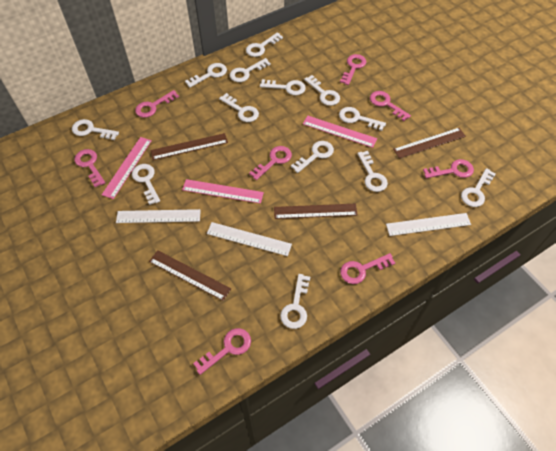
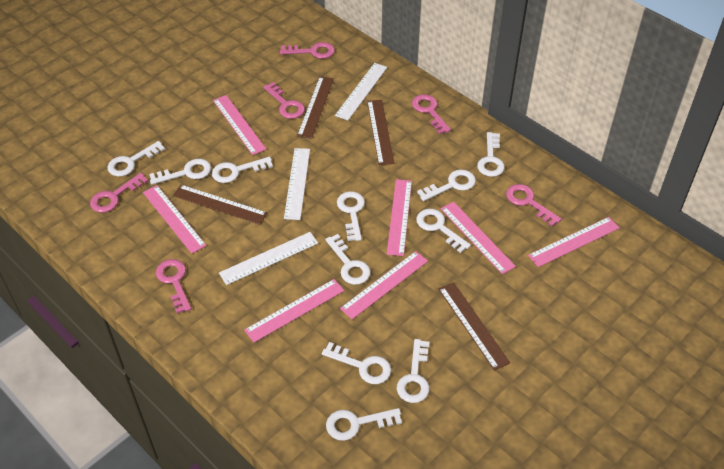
pink key: [74,149,105,187] [135,90,179,118] [193,328,251,375] [249,146,292,180] [340,54,366,85] [340,253,395,284] [370,91,411,121] [423,159,474,178] = 8 -> [90,173,148,213] [156,259,191,314] [263,82,305,119] [280,42,335,59] [412,94,451,134] [506,184,562,227] = 6
pink ruler: [102,137,152,199] [182,179,264,204] [303,115,377,148] = 3 -> [143,185,206,254] [213,95,266,155] [244,279,344,343] [340,251,428,319] [387,179,412,256] [440,202,516,274] [528,217,619,267] = 7
white key: [72,119,119,140] [132,164,160,205] [185,63,227,88] [219,93,259,122] [230,58,271,82] [246,32,283,57] [260,79,306,95] [280,274,310,329] [291,141,334,173] [304,75,340,106] [339,107,386,131] [358,151,388,192] [461,168,496,207] = 13 -> [107,141,165,177] [149,159,211,185] [212,157,273,183] [322,342,391,384] [325,234,371,285] [326,408,402,441] [337,191,365,241] [397,339,430,403] [416,209,471,253] [417,169,476,201] [477,132,505,177] = 11

